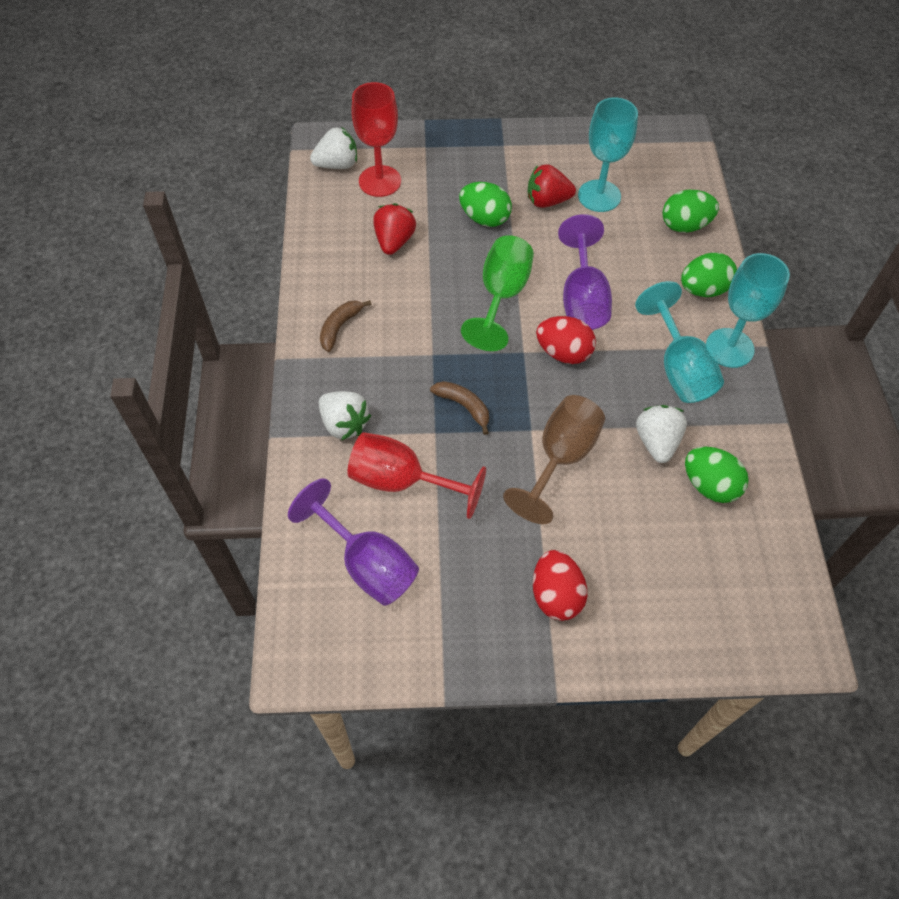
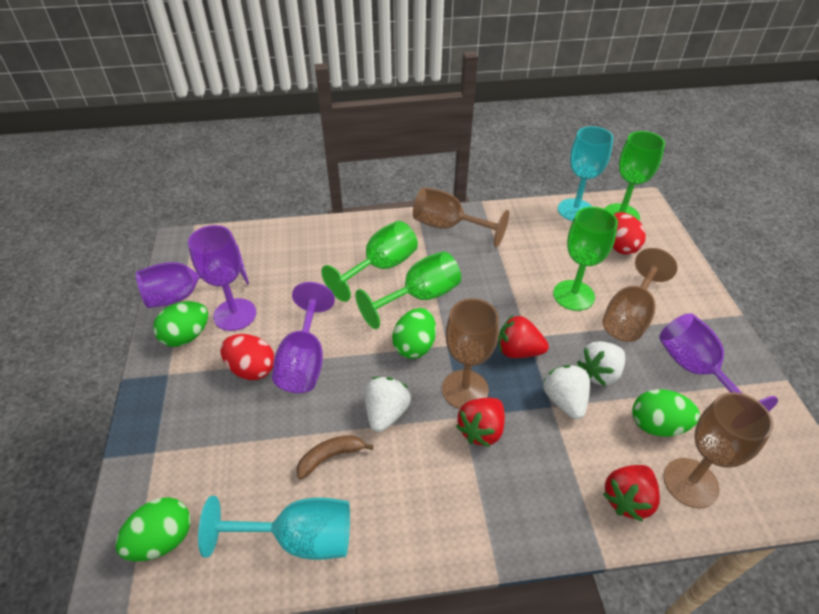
brown banana: [320,300,371,352] [430,381,489,435] = 2 -> [297,435,374,479] = 1
brown goblet: [503,395,605,524] = 1 -> [413,187,509,247] [442,298,499,409] [603,248,678,342] [663,392,773,508] = 4
green goblet: [461,235,534,351] = 1 -> [321,221,418,302] [355,251,461,329] [553,207,618,311] [604,131,665,220] = 4
purple goblet: [288,478,419,606] [558,214,612,330] = 2 -> [136,245,249,308] [188,225,256,331] [272,282,335,393] [659,313,778,412] = 4
red goblet: [348,432,486,519] [351,82,401,197] = 2 -> none = 0
red strawberry: [373,203,416,255] [528,164,576,208] = 2 -> [456,398,505,447] [498,315,549,358] [603,465,660,522] = 3
turquoise goblet: [578,97,638,212] [635,281,724,403] [706,253,790,368] = 3 -> [198,496,350,560] [558,126,613,221] = 2

